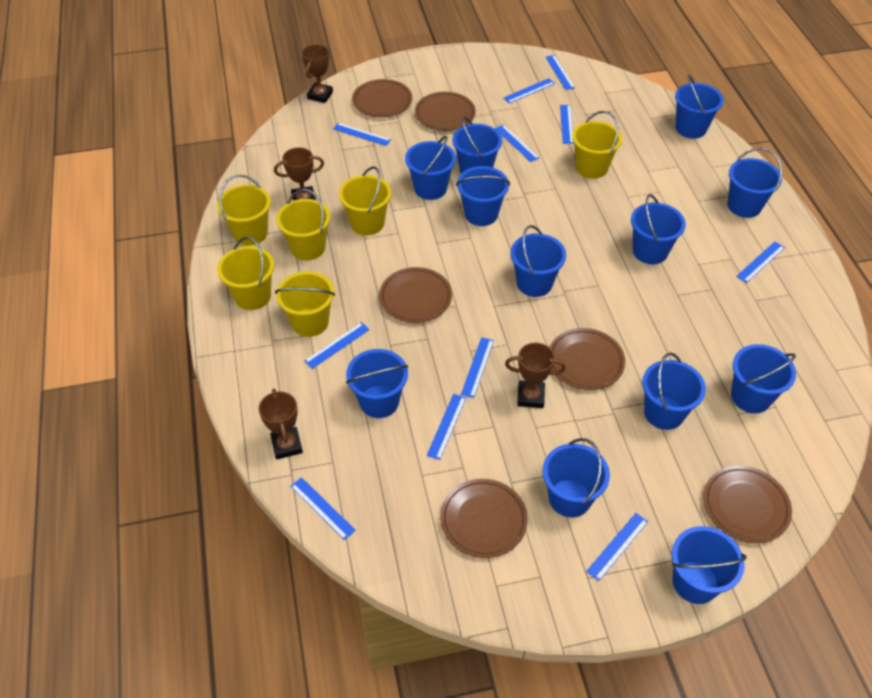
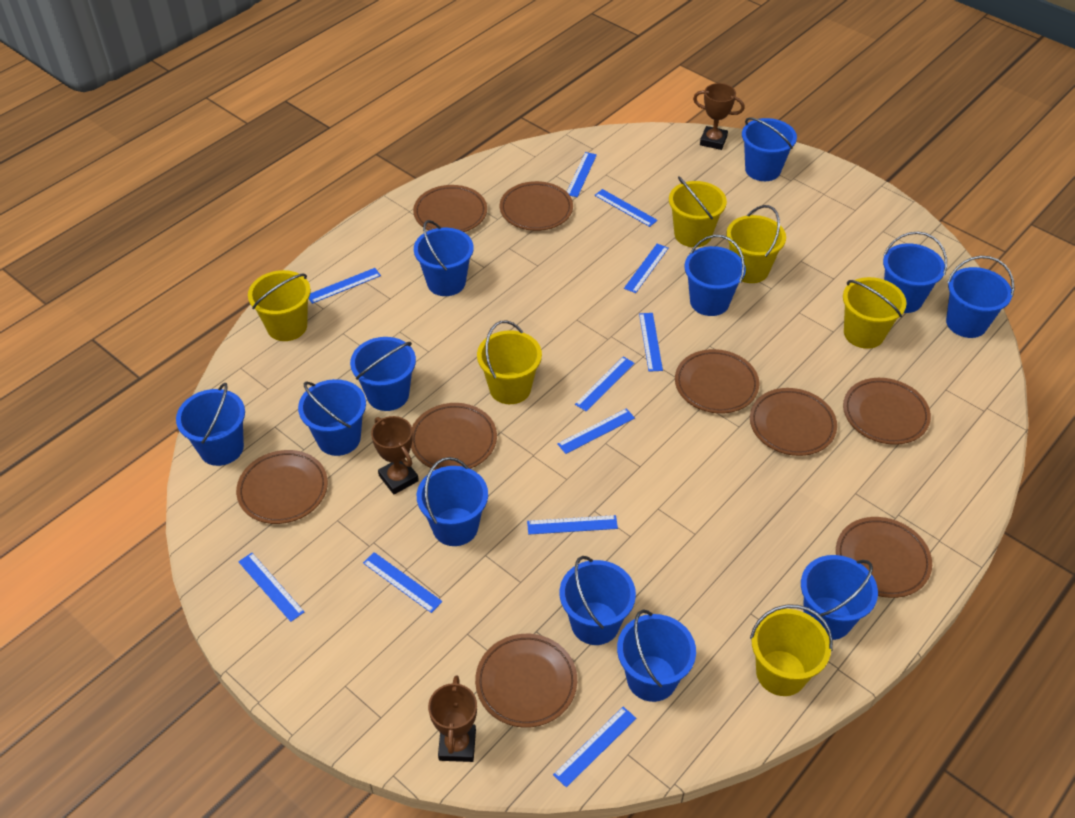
brown plate: [352,79,412,117] [379,267,452,323] [415,92,476,131] [440,479,528,558] [549,328,625,390] [704,466,792,543] = 6 -> [236,450,328,524] [411,403,497,470] [413,185,487,232] [475,634,577,728] [500,181,573,231] [675,349,759,414] [750,388,837,456] [836,517,932,598] [843,378,931,445] = 9
brown trophy: [259,389,303,460] [274,147,324,201] [302,45,333,103] [505,343,566,408] = 4 -> [371,416,419,495] [428,676,477,762] [693,83,745,150] = 3

